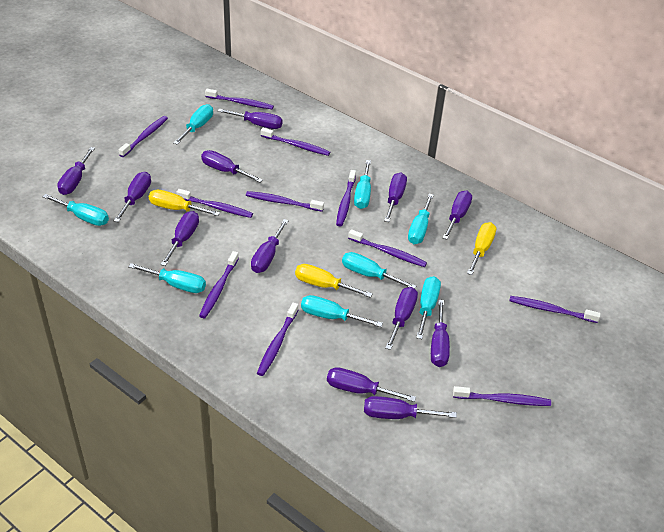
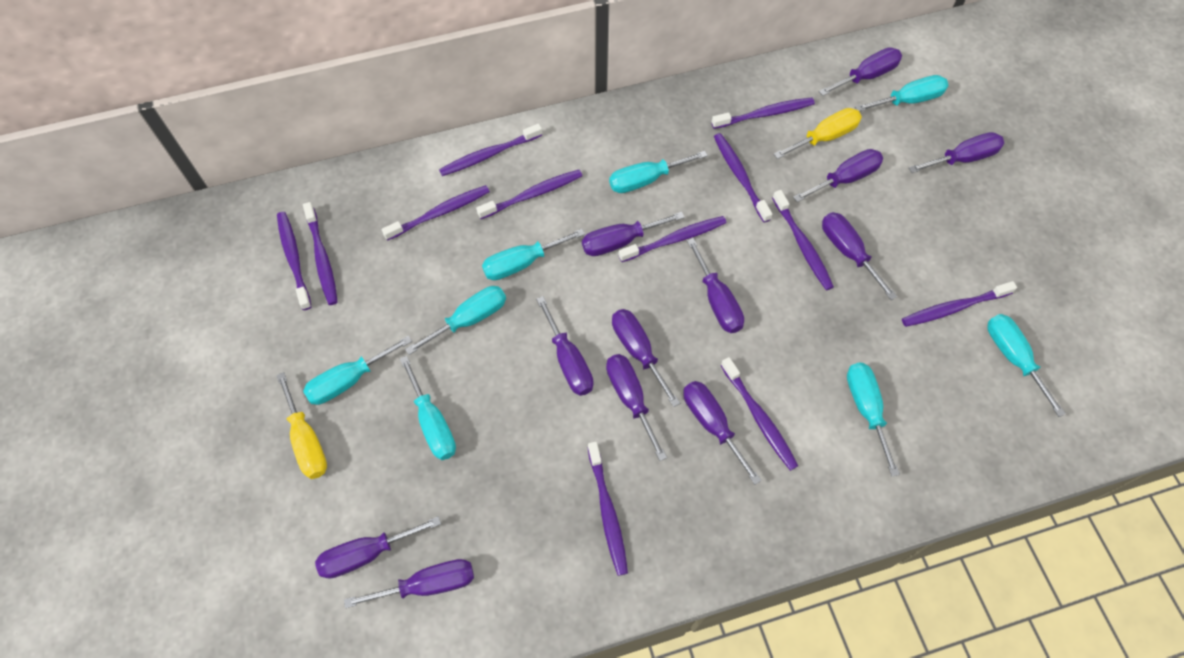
purple toothbrush: [119,116,168,157] [177,189,253,218] [199,251,239,318] [205,89,274,109] [246,191,324,212] [257,303,298,376] [261,128,330,156] [336,170,356,226] [348,229,427,267] [453,386,551,406] [509,296,601,323] = 11 -> [277,212,312,310] [303,202,338,305] [382,185,490,241] [439,124,542,176] [476,170,582,219] [588,442,628,576] [618,216,726,262] [712,97,815,129] [714,133,772,223] [721,357,798,471] [772,190,834,290] [902,281,1017,327] = 12
yellow screwdriver: [149,190,220,216] [295,264,373,298] [467,222,496,275] = 3 -> [276,372,327,479] [774,108,862,159] = 2

